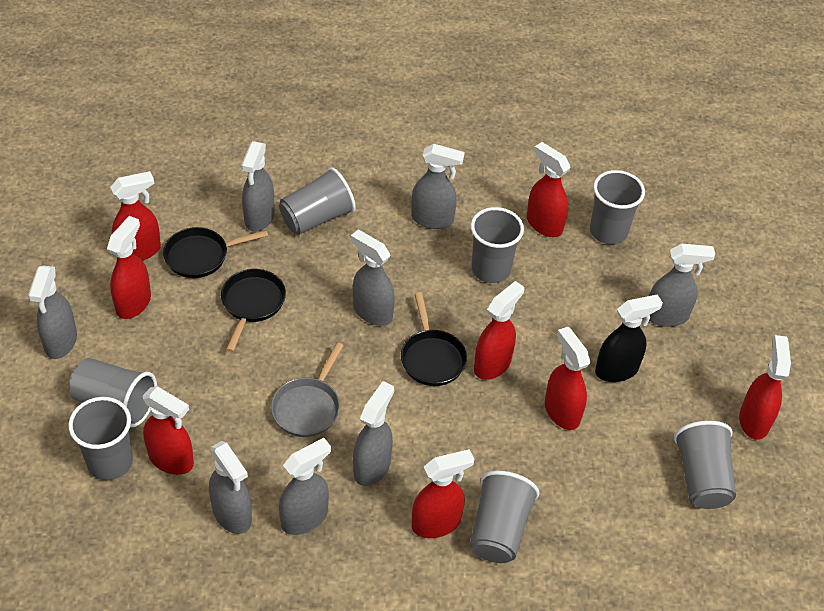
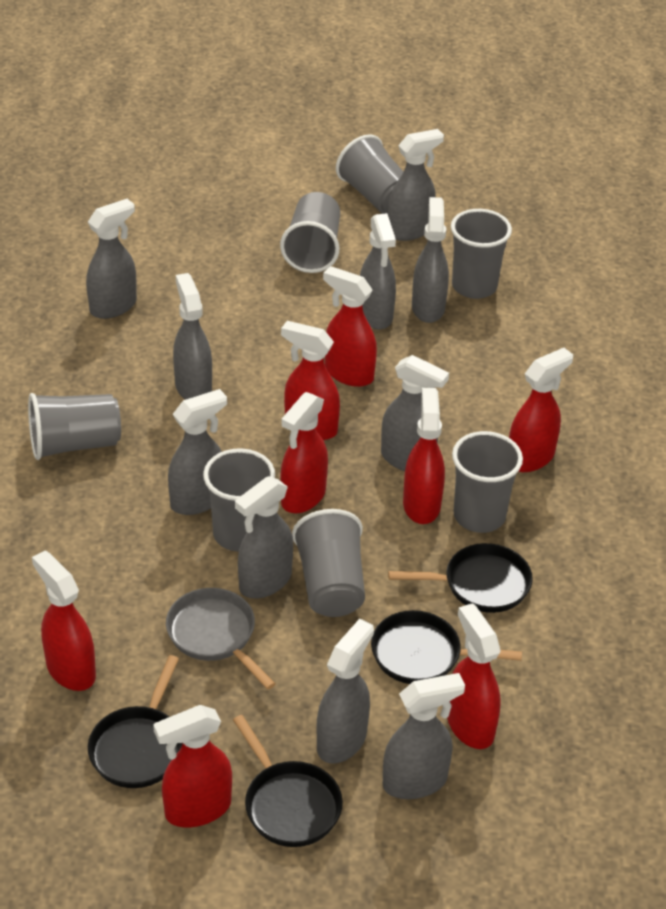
black pan: [163,227,268,278] [221,269,286,352] [401,292,467,386] = 3 -> [88,655,182,788] [233,715,343,847] [371,610,522,684] [388,543,533,613] = 4
black spray bottle: [595,294,663,382] = 1 -> none = 0
grey spray bottle: [28,266,77,359] [209,441,252,534] [241,141,275,232] [279,438,331,535] [351,230,395,326] [353,381,394,486] [411,144,465,229] [649,243,715,327] = 8 -> [86,199,137,319] [168,389,227,515] [173,273,212,400] [235,476,293,598] [317,619,374,764] [360,213,396,329] [381,355,449,471] [383,673,465,799] [388,129,444,241] [412,197,449,323] = 10

